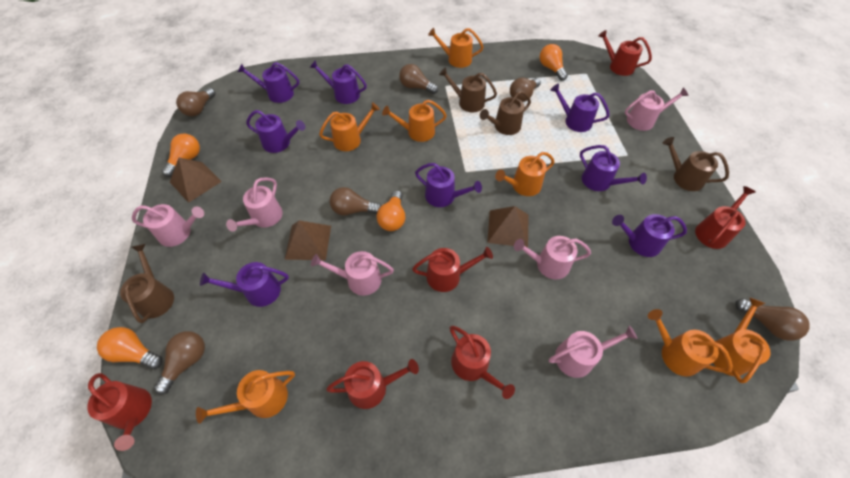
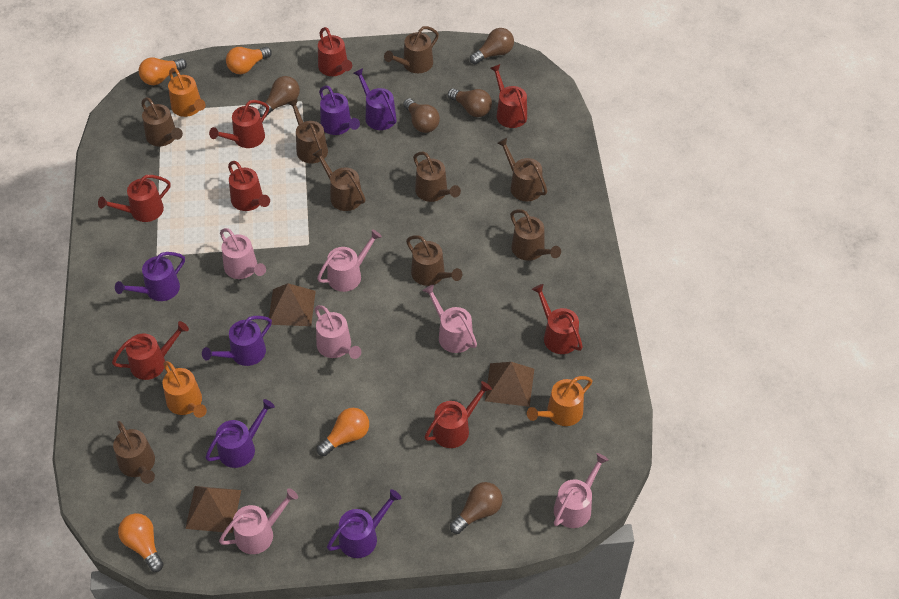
brown light bulb: [154,331,205,395] [176,88,215,116] [330,187,381,215] [399,64,438,94] [510,78,541,102] [736,298,810,341] = 6 -> [258,76,300,117] [403,98,440,133] [448,88,492,117] [450,482,503,534] [470,28,514,65] = 5
brown watering can: [120,244,174,323] [439,67,497,112] [480,91,531,135] [663,137,729,191] = 4 -> [113,421,155,484] [141,97,183,147] [288,99,328,163] [312,149,366,211] [384,26,439,73] [406,235,462,286] [413,152,461,202] [497,138,547,201] [510,209,561,261] = 9
orange watering can: [196,370,295,424] [319,102,380,151] [382,100,447,142] [428,28,483,68] [495,152,555,196] [648,309,733,377] [713,297,771,383] = 7 -> [162,361,207,418] [168,68,206,117] [527,376,593,426] = 3
purple watering can: [200,262,289,307] [238,62,299,103] [246,110,305,153] [310,60,367,104] [415,163,482,207] [550,83,610,132] [580,145,647,191] [612,214,687,257] = 8 -> [115,252,185,301] [202,316,272,366] [205,399,275,468] [319,85,360,135] [327,489,401,558] [354,68,397,130] = 6
red watering can: [87,373,152,451] [326,359,419,409] [412,247,493,292] [450,326,515,399] [598,30,652,76] [695,186,756,249] = 6 -> [98,175,171,222] [112,321,189,380] [209,100,269,148] [228,161,270,211] [318,27,352,76] [424,381,492,448] [490,64,527,128] [532,284,583,354] = 8

